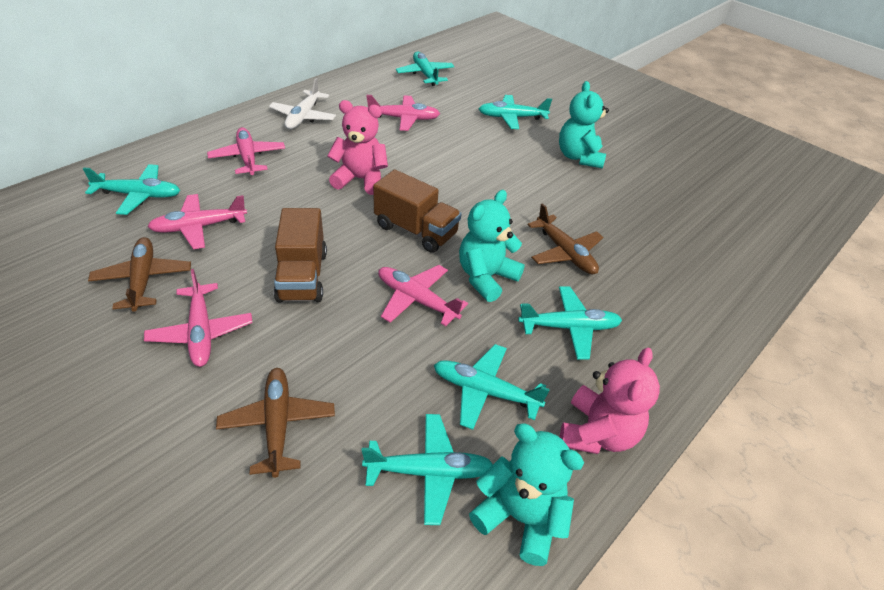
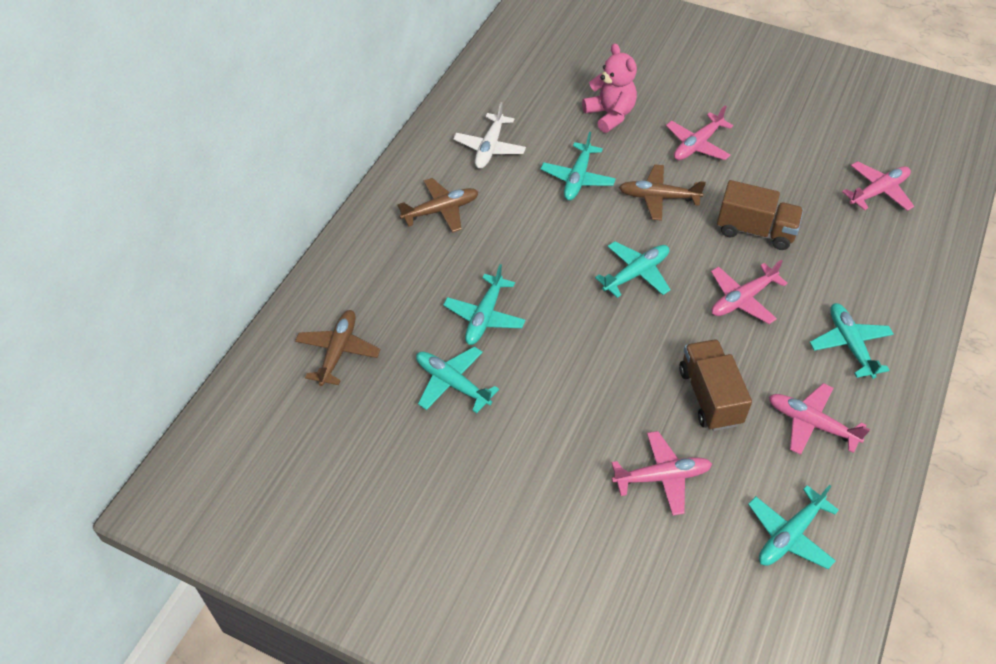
pink teddy bear: [327,100,388,195] [560,348,660,454] = 2 -> [582,43,637,133] = 1
turquoise teddy bear: [459,190,525,302] [469,423,584,566] [559,81,609,168] = 3 -> none = 0

